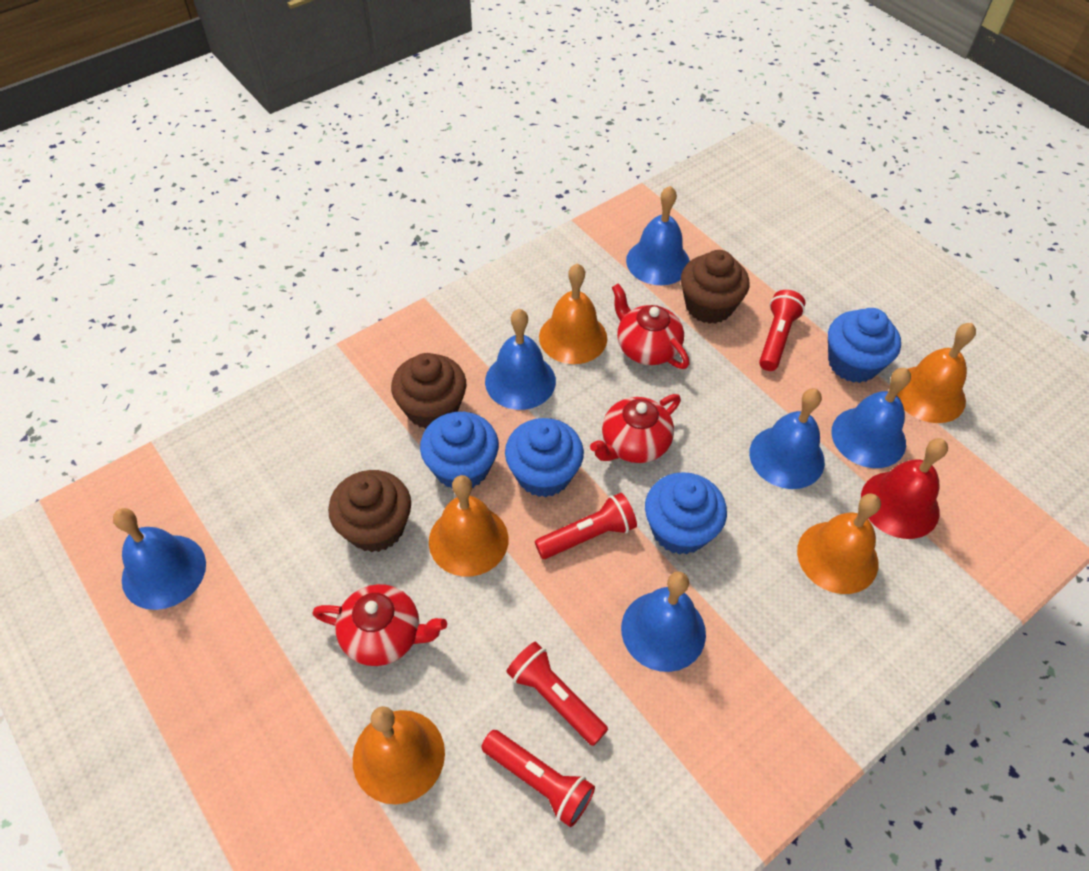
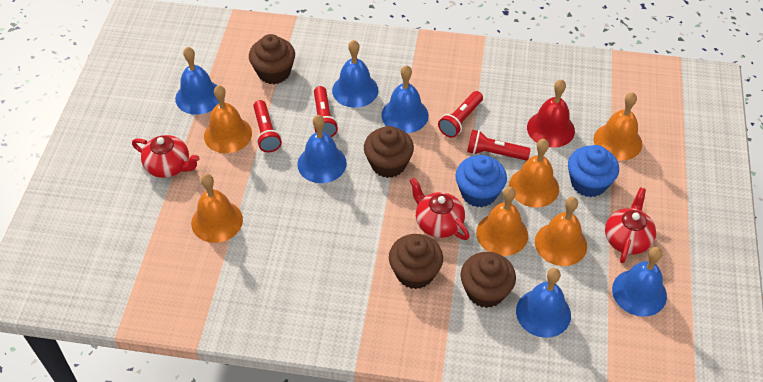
blue cupcake: [420,412,499,488] [505,418,584,497] [645,472,727,555] [828,308,901,383] = 4 -> [455,155,507,207] [568,145,619,197] = 2
brown cupcake: [328,470,411,553] [391,353,466,429] [681,250,749,324] = 3 -> [249,34,295,84] [364,126,414,178] [389,234,443,289] [461,252,516,308] = 4
orange bell: [353,706,445,804] [429,475,509,577] [539,263,607,364] [797,493,881,594] [897,323,976,423] = 5 -> [191,174,243,243] [204,85,252,153] [476,187,528,256] [509,139,559,208] [535,197,587,266] [594,92,642,161] = 6

